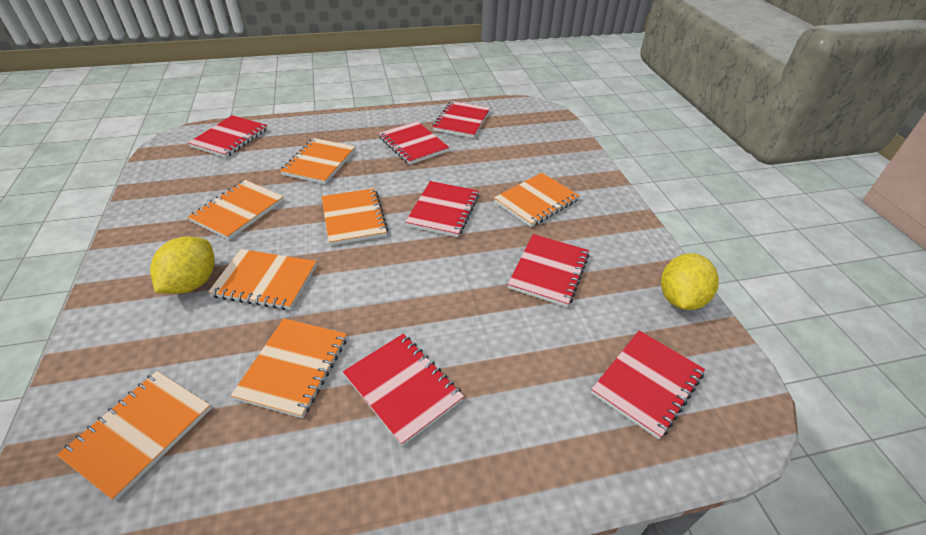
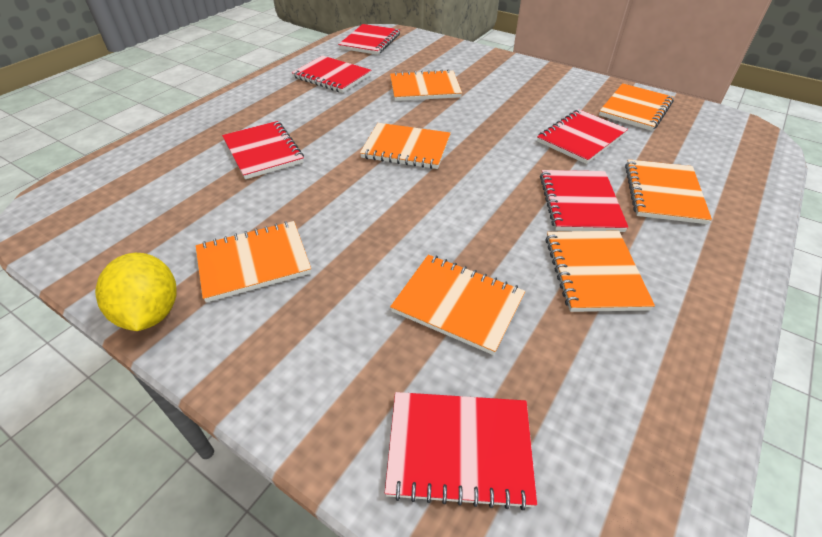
red notebook: [188,115,268,158] [343,334,464,446] [379,121,449,165] [405,181,479,237] [432,101,490,138] [508,234,589,307] [591,330,705,439] = 7 -> [222,121,304,179] [292,56,371,93] [338,24,400,55] [385,392,537,510] [537,109,628,164] [540,170,629,232] = 6
yellow lemon: [150,236,215,294] [661,253,719,310] = 2 -> [95,253,177,331] = 1

